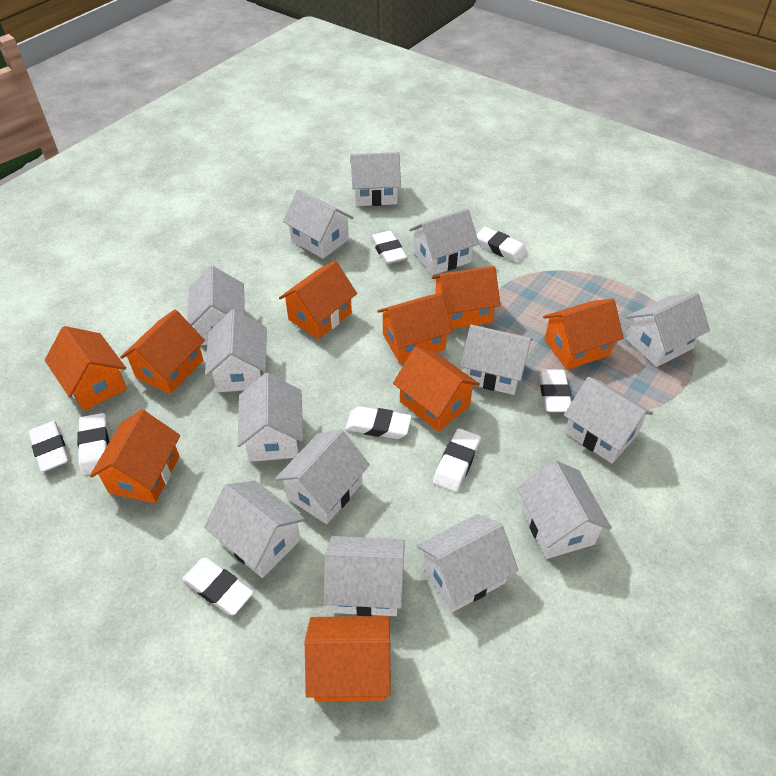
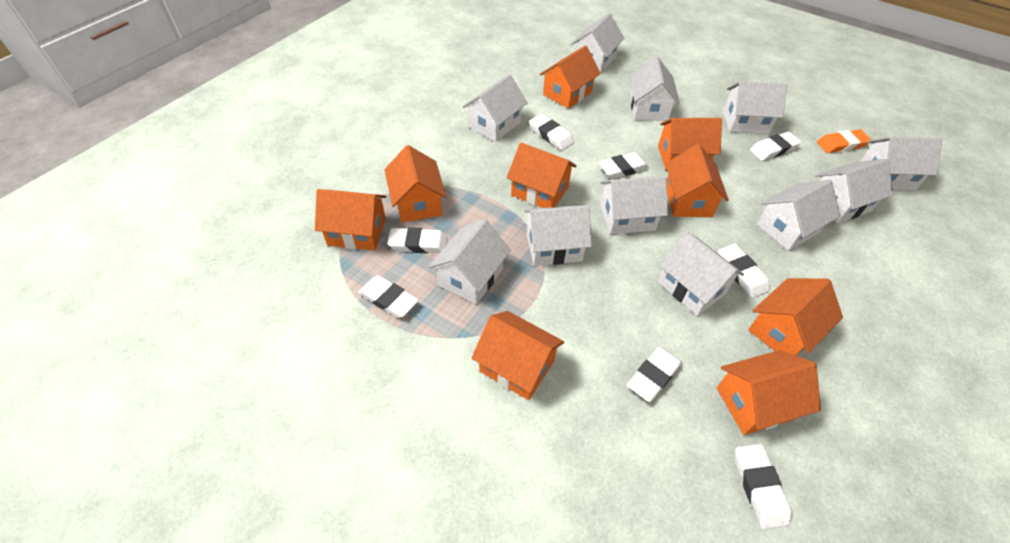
orange eraser: none = 0 -> [817,129,871,153] = 1
white house: [187,266,245,345] [204,481,305,578] [205,309,267,392] [237,373,303,462] [275,429,370,524] [283,189,353,259] [324,536,405,616] [350,152,401,206] [409,209,479,276] [416,514,519,612] [461,325,532,395] [517,460,612,559] [564,377,653,463] [626,292,710,367] = 14 -> [429,219,511,304] [462,74,527,142] [524,205,592,266] [570,13,624,73] [600,176,668,234] [630,57,680,121] [658,232,744,316] [723,81,787,134] [757,180,840,251] [815,159,893,223] [860,137,942,190] = 11

